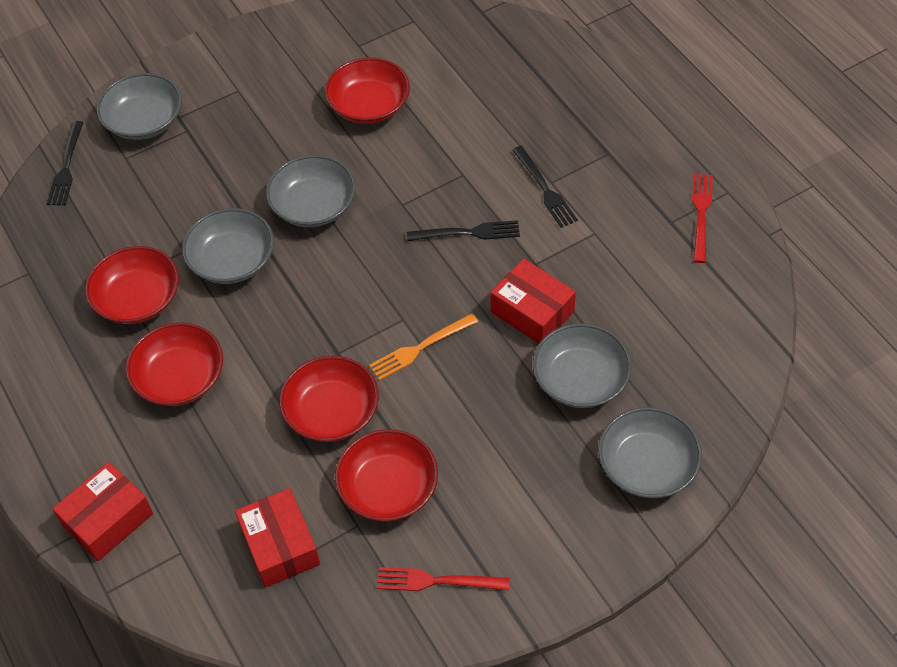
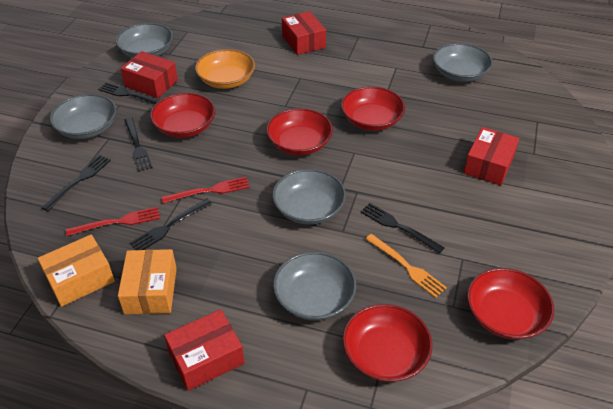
black fork: [47,121,84,205] [407,220,520,241] [512,146,578,228] = 3 -> [42,155,111,211] [98,82,160,104] [124,118,152,172] [129,199,212,250] [361,203,445,254] = 5
orange bowl: none = 0 -> [195,49,255,89] = 1
orange box: none = 0 -> [38,235,115,307] [118,249,177,314] = 2
red box: [52,462,153,561] [235,488,320,588] [490,258,576,344] = 3 -> [120,51,178,98] [164,309,244,391] [282,11,326,55] [464,127,519,186] = 4

